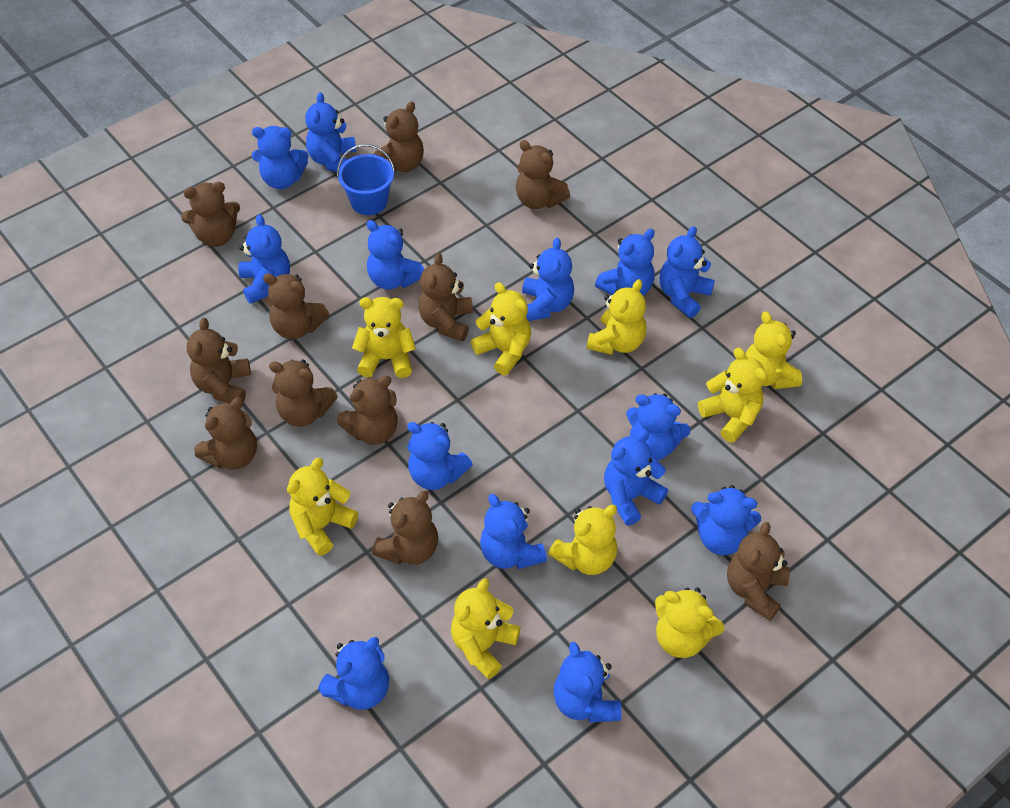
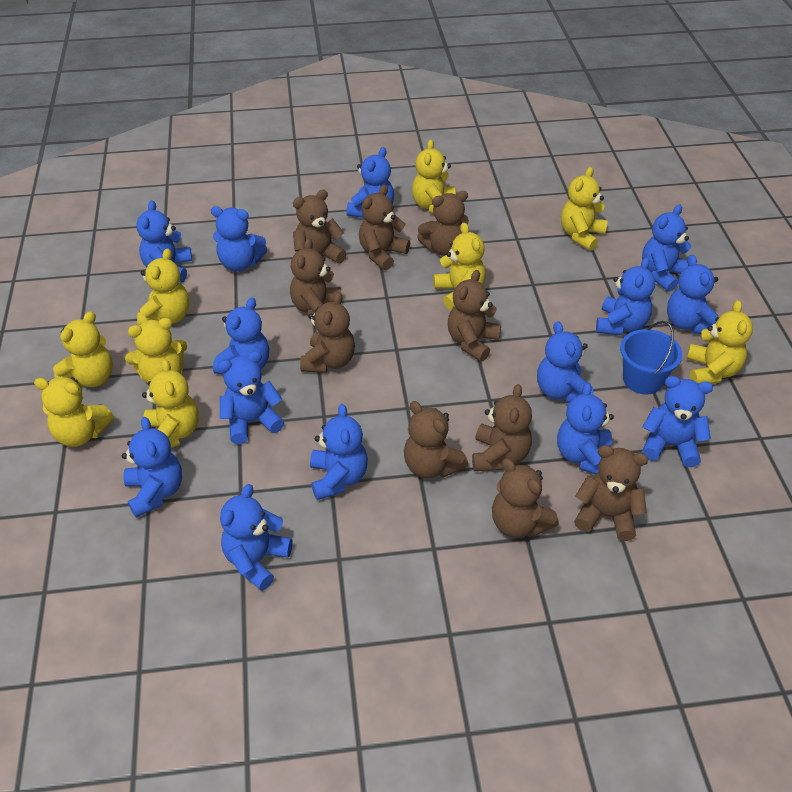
brown teddy bear: [181,182,240,247] [187,318,251,404] [194,397,257,470] [263,273,329,339] [269,359,338,427] [337,376,398,445] [372,490,438,565] [374,101,424,173] [418,253,473,342] [516,140,570,209] [727,522,789,620] = 11 -> [290,238,341,318] [293,189,346,263] [300,292,355,373] [359,185,410,270] [404,401,468,478] [417,191,469,256] [448,270,501,361] [472,384,532,471] [492,458,559,538] [574,445,649,541] = 10

